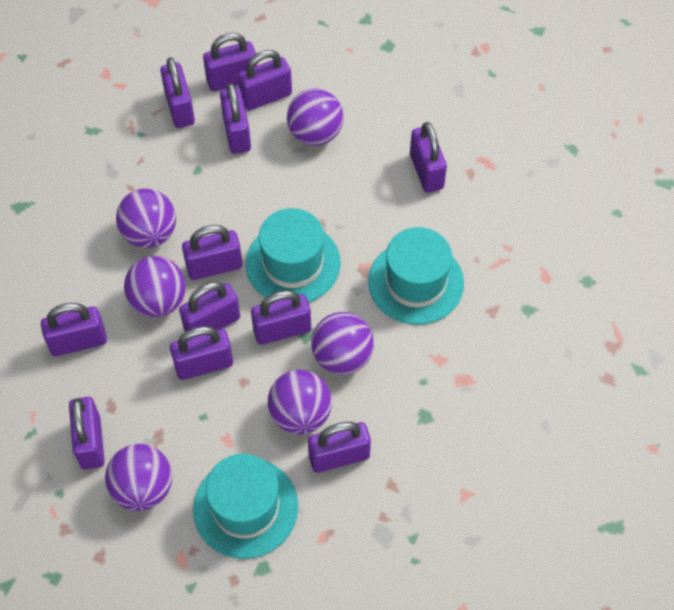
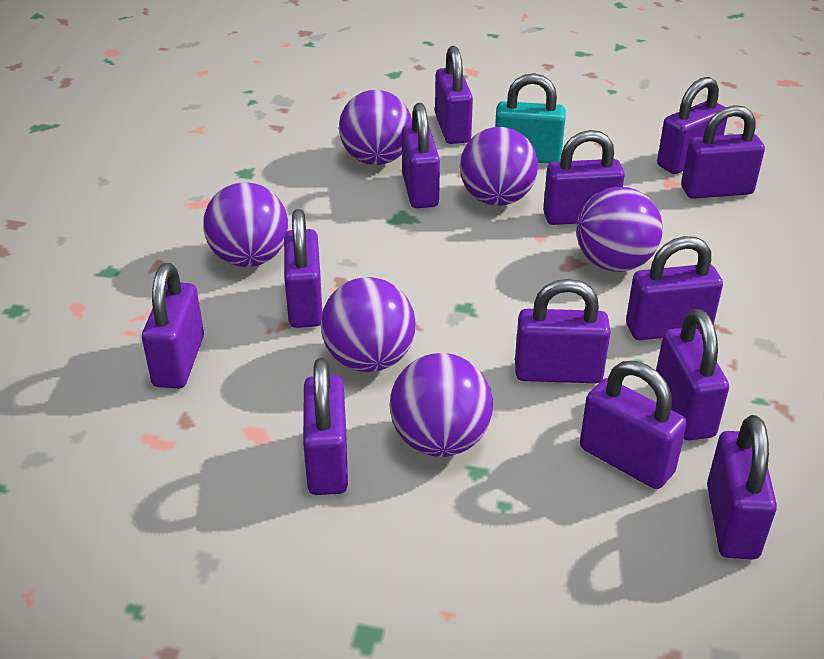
purple padlock: [41,303,107,356] [69,397,105,470] [160,57,195,128] [170,326,233,380] [179,282,240,332] [182,225,242,280] [203,33,257,91] [220,83,251,154] [238,50,292,111] [251,290,311,345] [308,422,371,473] [410,122,447,193] = 12 -> [142,263,204,388] [284,209,322,328] [303,358,348,495] [402,103,440,208] [435,46,473,144] [515,279,610,383] [543,130,625,225] [580,361,687,489] [626,236,723,340] [656,309,729,440] [657,77,727,174] [681,105,765,199] [707,415,777,559] = 13
turquoise hat: [193,454,299,559] [246,208,341,302] [368,227,464,325] = 3 -> none = 0
turquoise padlock: none = 0 -> [495,73,566,163] = 1

